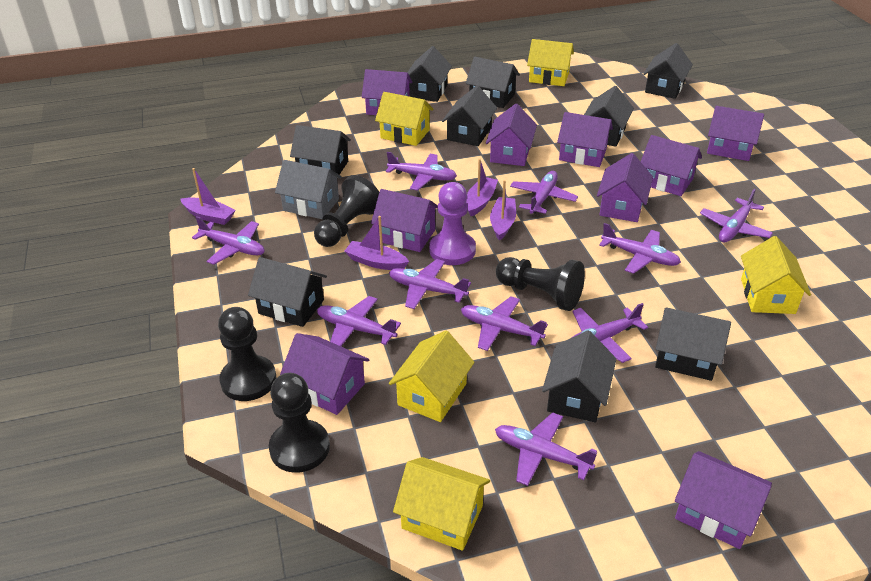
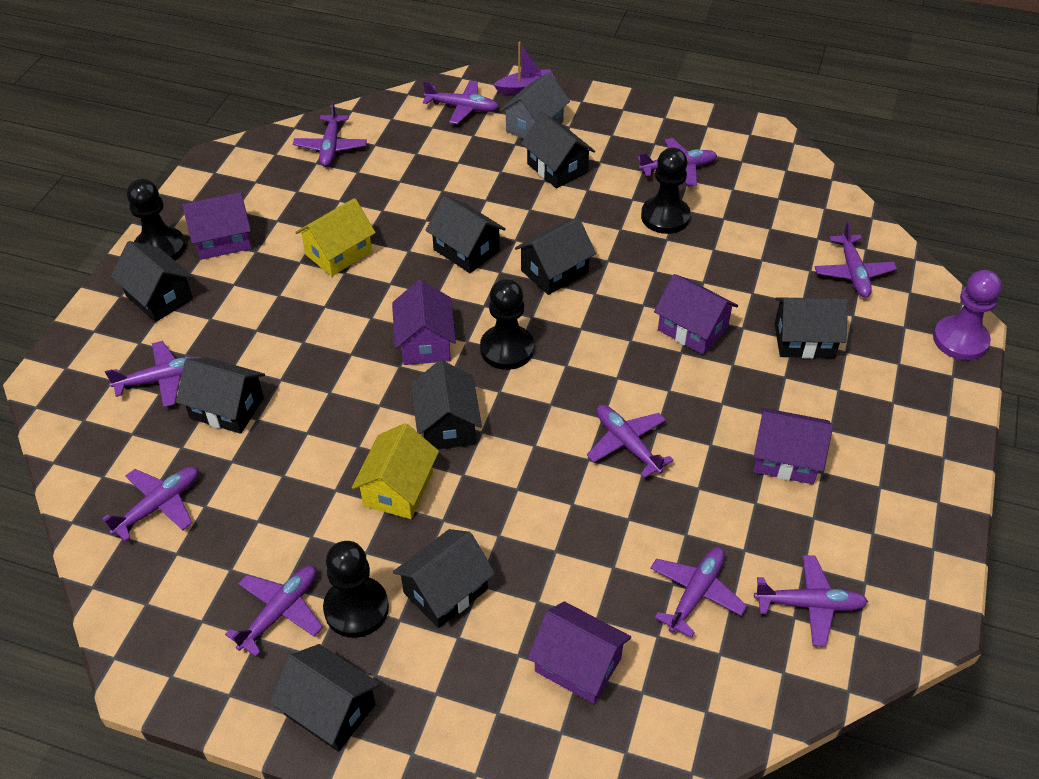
purple boat: [180,168,236,225] [344,216,409,270] [466,158,498,216] [490,180,516,240] = 4 -> [494,42,555,94] = 1
purple house: [280,333,369,415] [362,69,412,115] [371,189,438,252] [486,104,537,166] [557,112,613,167] [597,153,653,222] [640,135,702,196] [675,451,772,549] [707,106,764,161] = 9 -> [182,192,252,260] [392,280,456,365] [527,601,631,704] [654,274,738,355] [753,408,833,484] = 5
yellow house: [375,92,433,146] [389,330,475,422] [393,457,490,551] [527,39,574,86] [741,236,811,314] = 5 -> [295,198,376,276] [352,423,439,519] = 2

